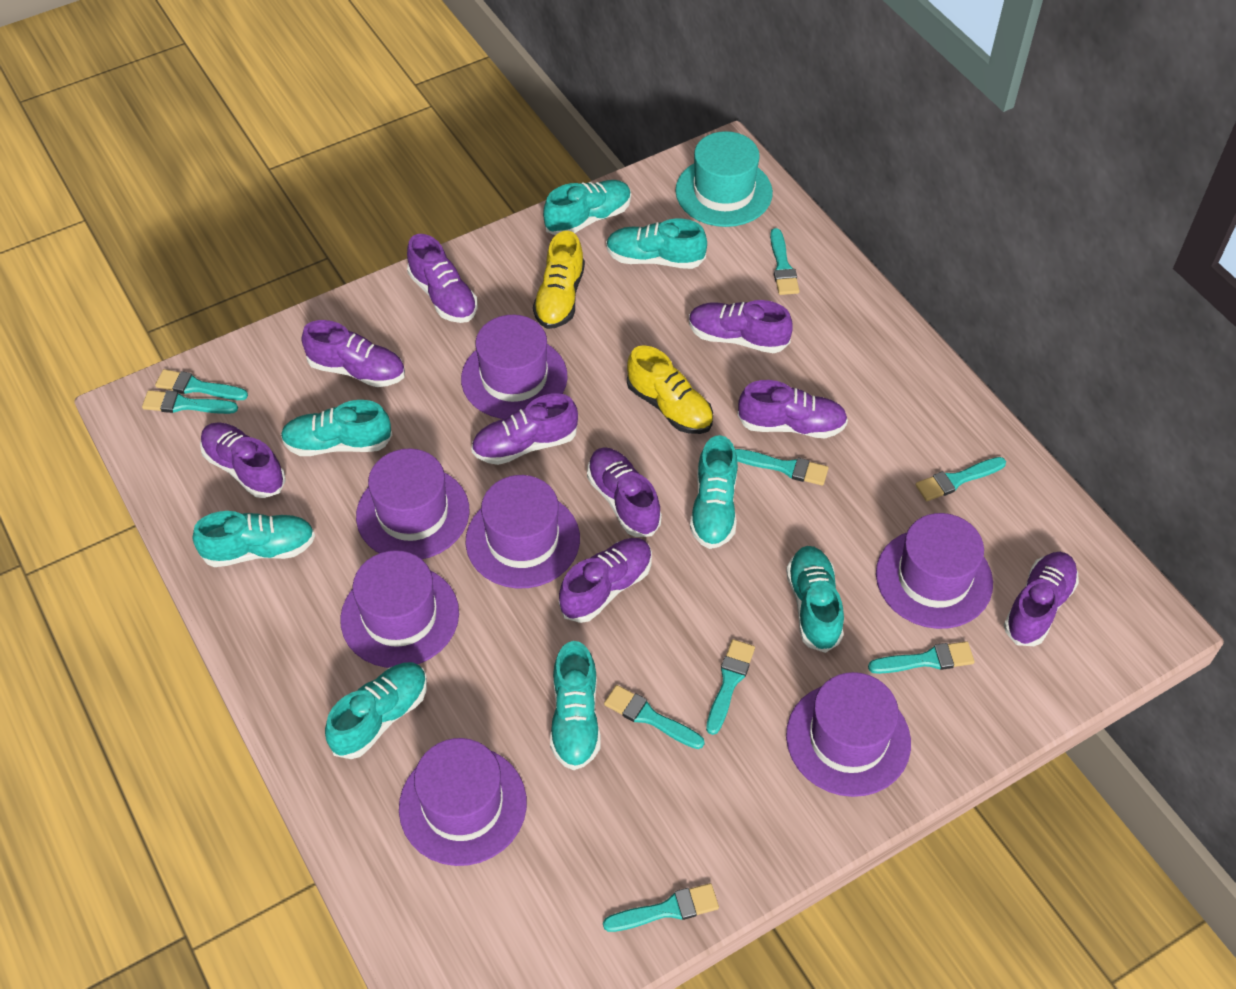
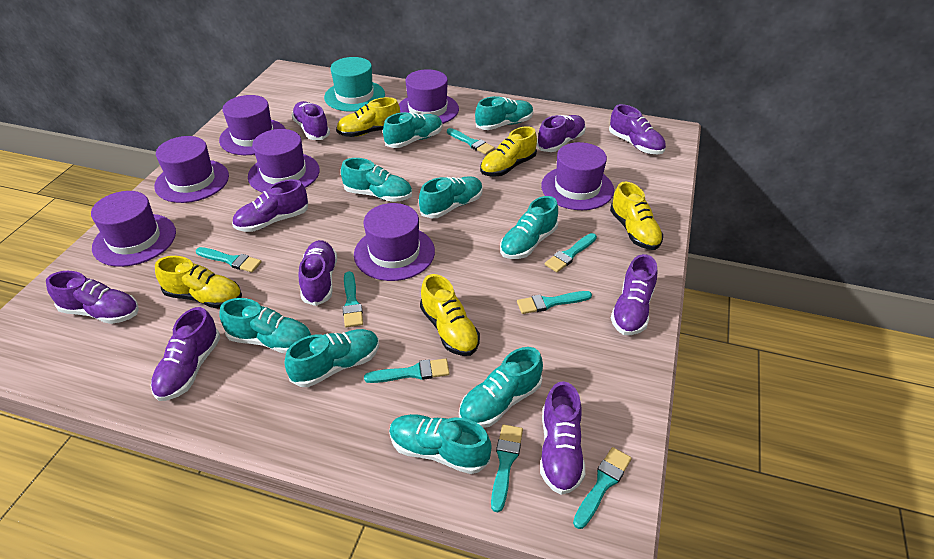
turquoise brush: [142,390,238,414] [155,369,248,400] [603,883,719,932] [604,685,705,749] [706,639,755,735] [735,449,828,486] [770,228,799,295] [868,641,975,674] [916,457,1006,501] = 9 -> [196,247,262,273] [342,271,363,327] [364,358,450,383] [447,128,495,155] [491,424,523,512] [517,291,592,314] [545,233,597,272] [573,447,632,529] = 8
turquoise shoe: [192,511,315,567] [281,400,392,456] [325,662,427,759] [543,180,631,235] [550,641,601,770] [606,218,707,269] [690,435,738,549] [786,546,844,653] = 8 -> [219,298,311,354] [285,329,379,387] [341,158,412,202] [383,112,443,148] [389,414,491,474] [419,176,483,218] [459,347,543,428] [475,96,533,130] [500,196,558,259] = 9
yellow shoe: [533,231,585,329] [627,345,713,434] = 2 -> [155,256,242,309] [336,97,400,137] [420,274,480,356] [480,126,537,177] [610,182,663,250] = 5

